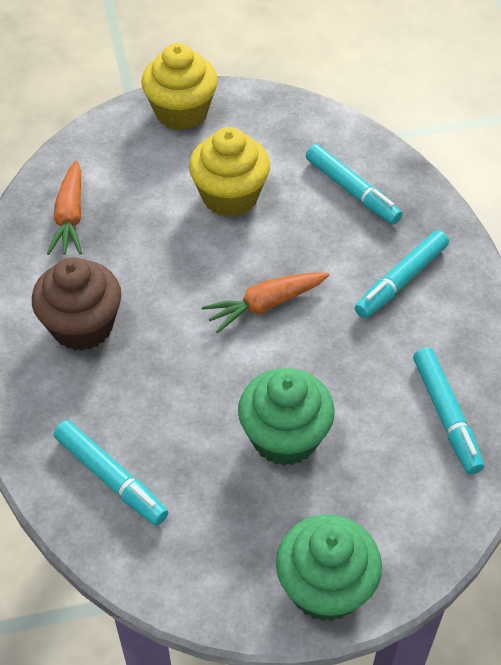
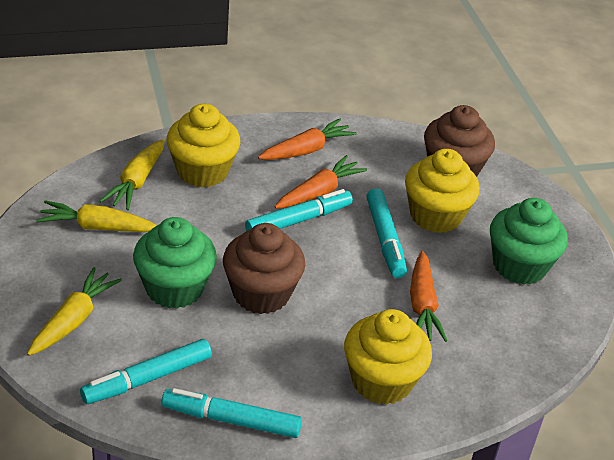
brown cupcake: [32,257,122,351] = 1 -> [223,223,305,314] [424,105,495,177] = 2
orange carrot: [47,161,82,255] [202,272,329,333] = 2 -> [258,118,356,160] [274,155,367,209] [410,251,447,342] = 3
yellow carrot: none = 0 -> [27,267,122,356] [36,200,157,232] [100,139,165,210] = 3
yellow cupcake: [141,43,218,130] [189,127,270,217] = 2 -> [166,104,240,187] [344,309,432,405] [405,149,480,233] = 3

